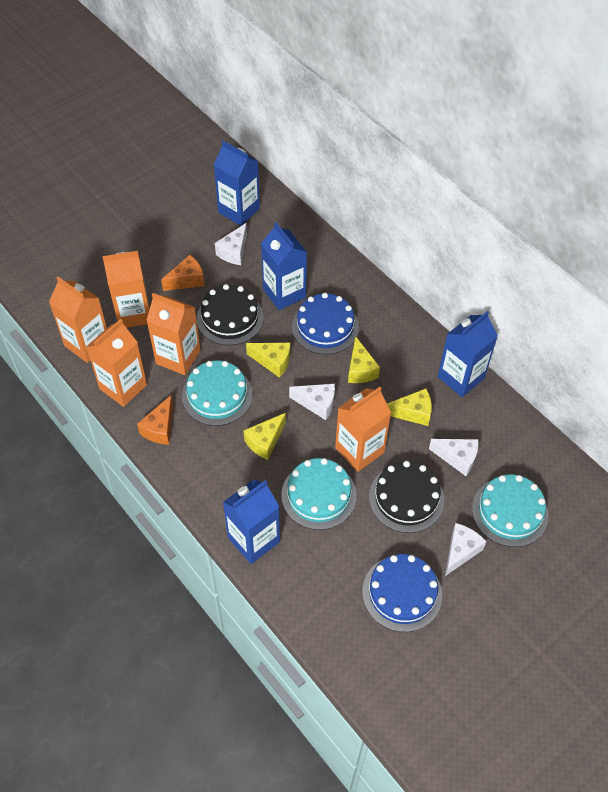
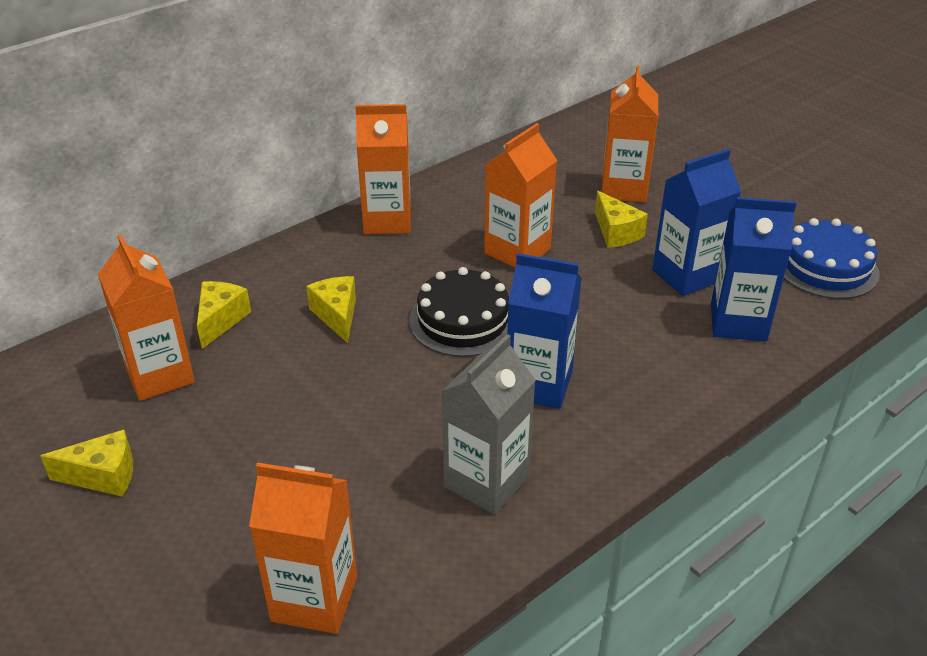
black cake: [197,284,264,345] [369,461,444,533] = 2 -> [409,267,509,357] = 1
blue cake: [292,293,359,355] [362,554,442,632] = 2 -> [784,218,880,299] = 1
blue carton: [214,141,260,226] [223,479,280,564] [261,222,307,310] [438,311,498,397] = 4 -> [507,253,582,409] [652,149,741,296] [711,197,796,341] = 3
grey carton: none = 0 -> [442,334,536,515] = 1
orange cheese: [137,395,173,445] [161,255,205,291] = 2 -> none = 0
turquoise cake: [182,361,253,426] [281,458,357,530] [472,474,548,547] = 3 -> none = 0
white cheese: [215,223,247,265] [289,384,335,420] [429,439,478,476] [445,523,487,576] = 4 -> none = 0

